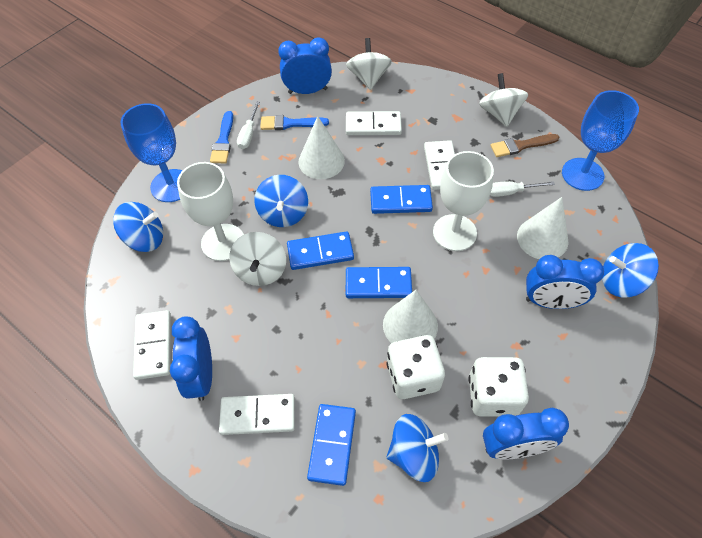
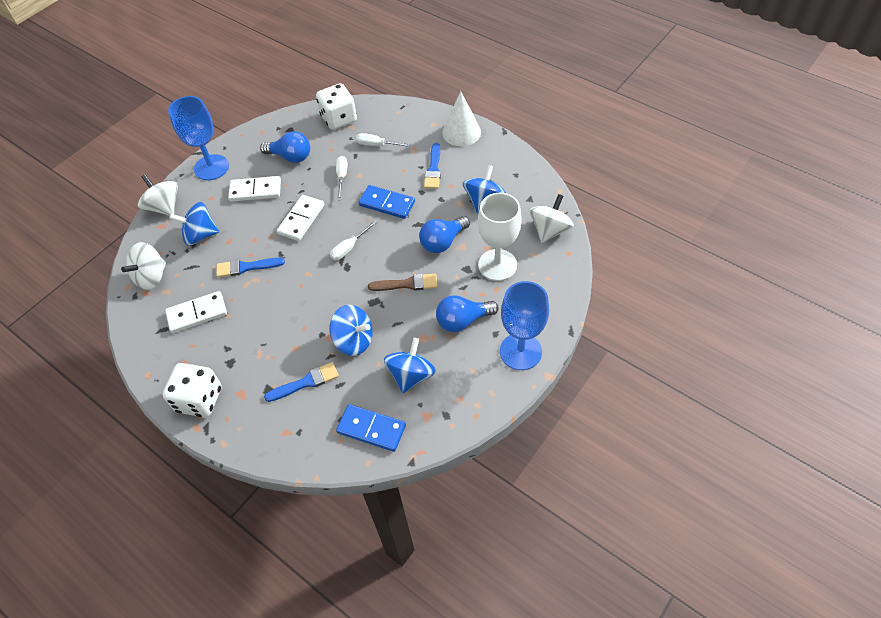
blue brush: [210,111,233,163] [260,115,329,130] = 2 -> [216,257,285,277] [264,362,339,402] [424,143,441,189] = 3
blue clock: [170,316,212,401] [278,37,332,94] [483,408,569,460] [526,255,604,309] = 4 -> none = 0
blue domino: [287,231,354,270] [307,404,356,486] [346,267,412,298] [370,185,433,214] = 4 -> [336,404,406,452] [358,185,415,219] = 2
blue light bulb: none = 0 -> [260,131,310,163] [419,216,470,253] [436,295,499,332] = 3
white cone: [299,116,345,179] [383,290,438,343] [517,197,568,259] = 3 -> [442,91,481,146] = 1
white domino: [133,310,171,380] [219,394,295,435] [346,111,402,135] [424,140,455,190] = 4 -> [165,291,227,333] [228,176,281,202] [277,195,324,241] = 3
white goblet: [177,162,244,261] [433,151,494,251] = 2 -> [478,193,522,281] = 1
white screwdriver: [237,101,260,149] [490,181,555,197] = 2 -> [330,220,377,260] [336,156,348,200] [356,133,410,147] = 3

